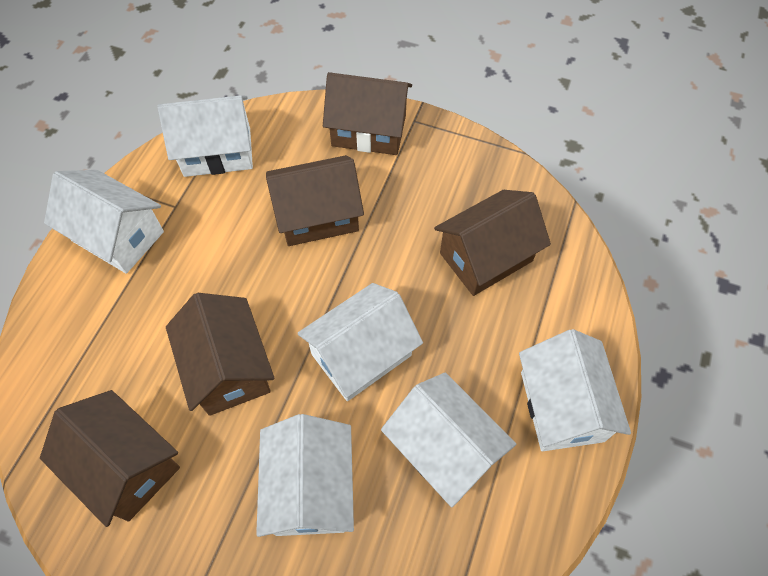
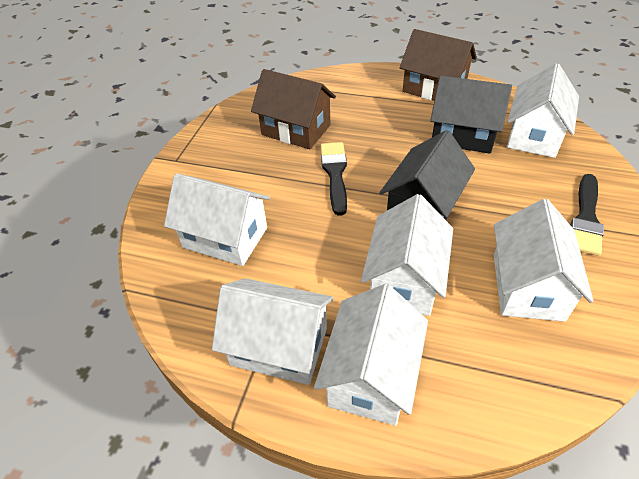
black brush: none = 0 -> [320,142,347,216] [571,174,604,256] = 2
black house: none = 0 -> [380,130,475,220] [430,76,512,154] = 2
brown house: [40,390,180,527] [166,293,274,416] [266,155,364,246] [323,72,412,155] [434,190,551,296] = 5 -> [251,69,336,149] [400,29,477,101] = 2

